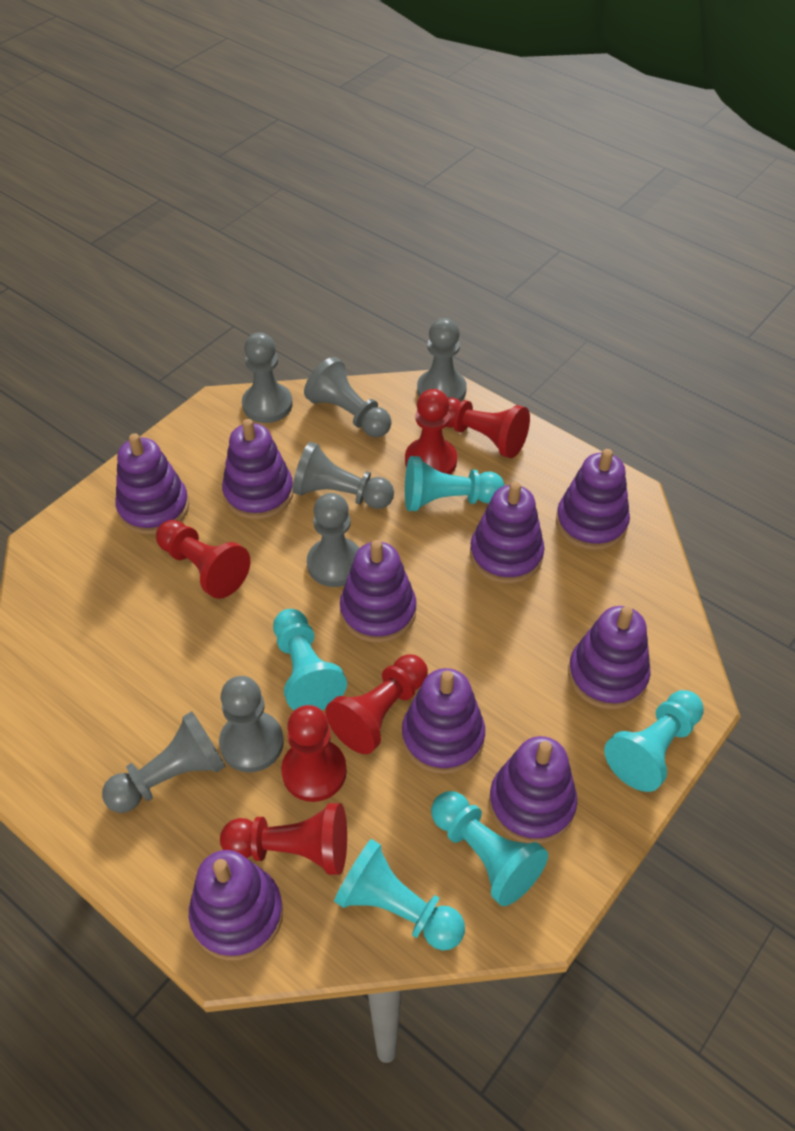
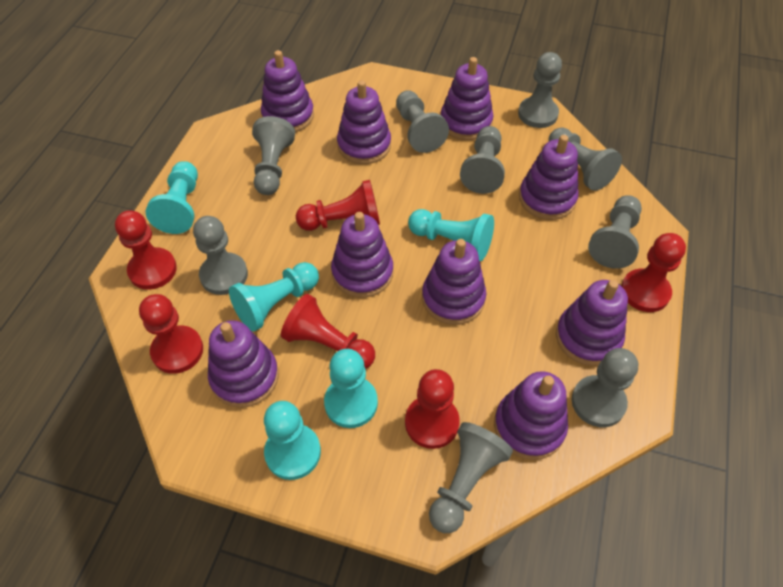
grey pawn: [102,711,226,813] [219,676,284,772] [242,333,293,423] [292,442,394,509] [304,357,392,437] [307,493,359,587] [417,318,467,401] = 7 -> [193,216,248,295] [252,116,295,195] [396,90,449,153] [429,422,513,533] [460,126,505,194] [518,52,562,128] [548,127,622,191] [572,348,638,427] [588,195,642,269] = 9

